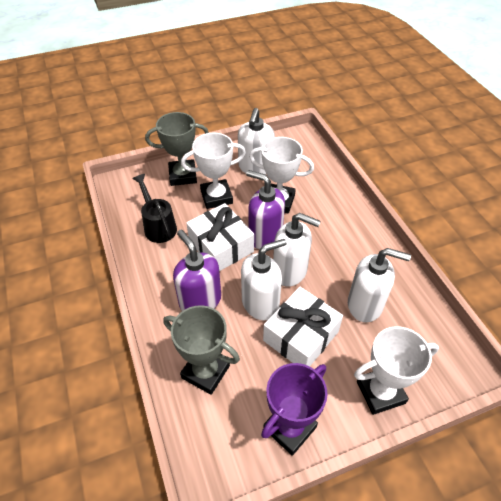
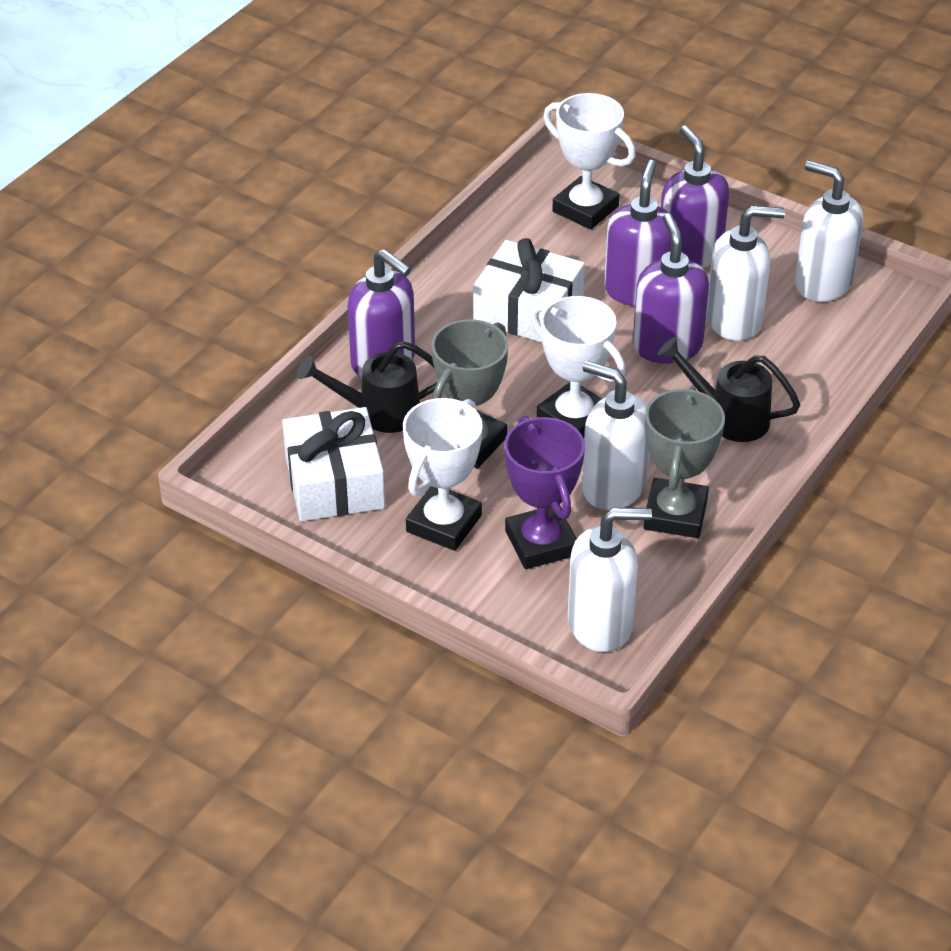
black watering can: [132,174,177,243] = 1 -> [297,341,438,433] [658,337,800,442] = 2
purple soap dispenser: [173,230,221,311] [246,170,285,249] = 2 -> [348,249,415,378] [604,160,677,306] [633,213,709,364] [661,126,729,268] = 4

